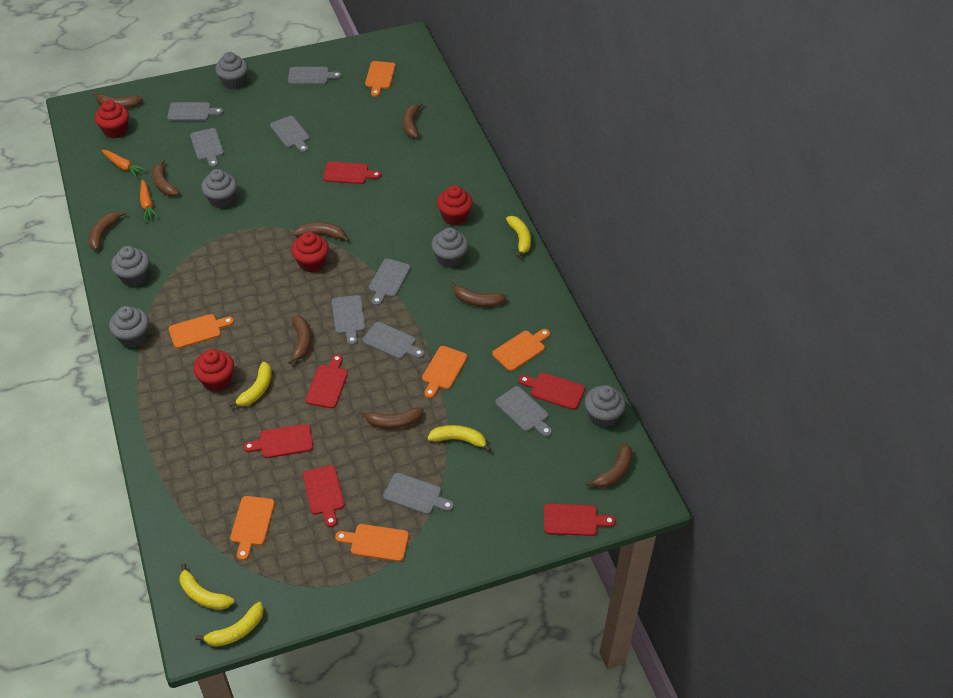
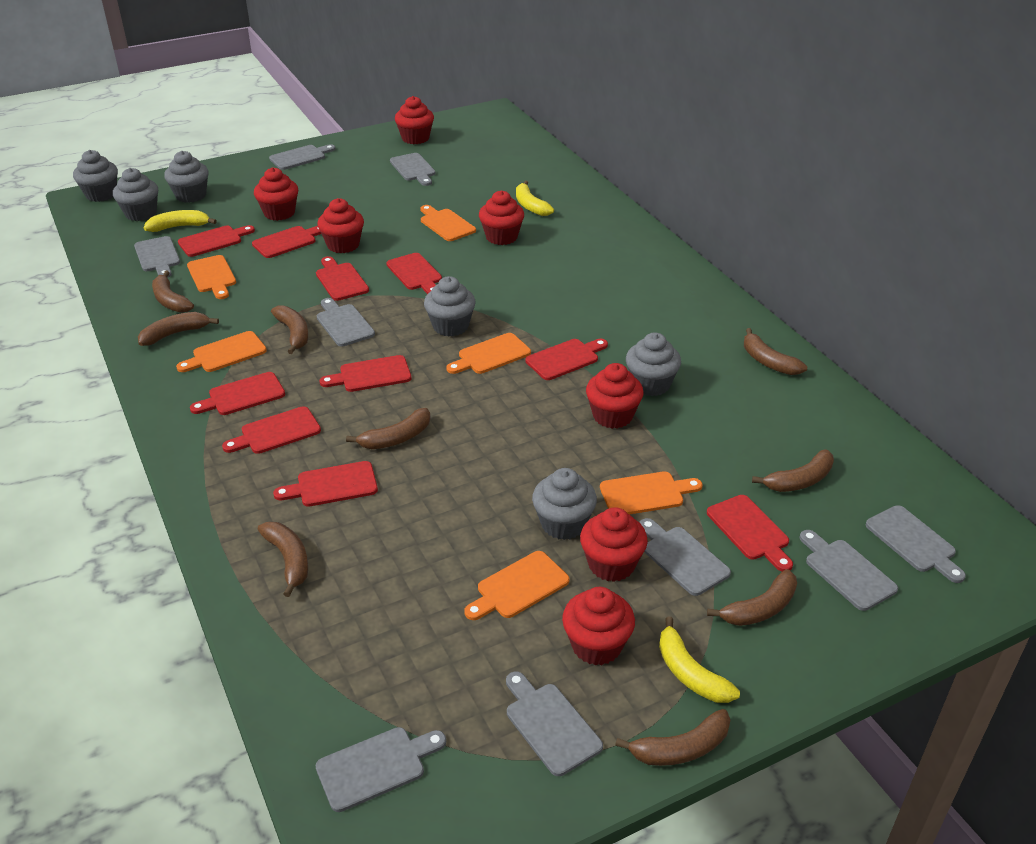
orange carrot: [101,150,147,177] [140,180,159,221] = 2 -> none = 0
red cupcake: [94,100,129,139] [193,349,234,391] [291,232,329,272] [437,185,473,225] = 4 -> [254,167,298,221] [317,198,364,253] [395,96,434,144] [479,190,524,245] [562,587,635,665] [580,507,648,582] [586,363,643,429] = 7
red cutting board: [243,424,313,458] [303,465,344,527] [305,354,348,408] [323,162,381,184] [519,373,585,410] [544,504,616,536] = 6 -> [178,225,255,257] [190,372,285,415] [222,406,321,454] [252,226,321,258] [273,461,378,507] [316,256,369,301] [320,355,411,392] [386,253,442,294] [526,339,608,380] [707,495,793,571] = 10
yellow banana: [180,563,234,610] [196,602,264,647] [229,362,272,407] [427,425,491,452] [506,216,531,258] = 5 -> [144,210,217,232] [516,181,554,216] [659,617,740,703] = 3

